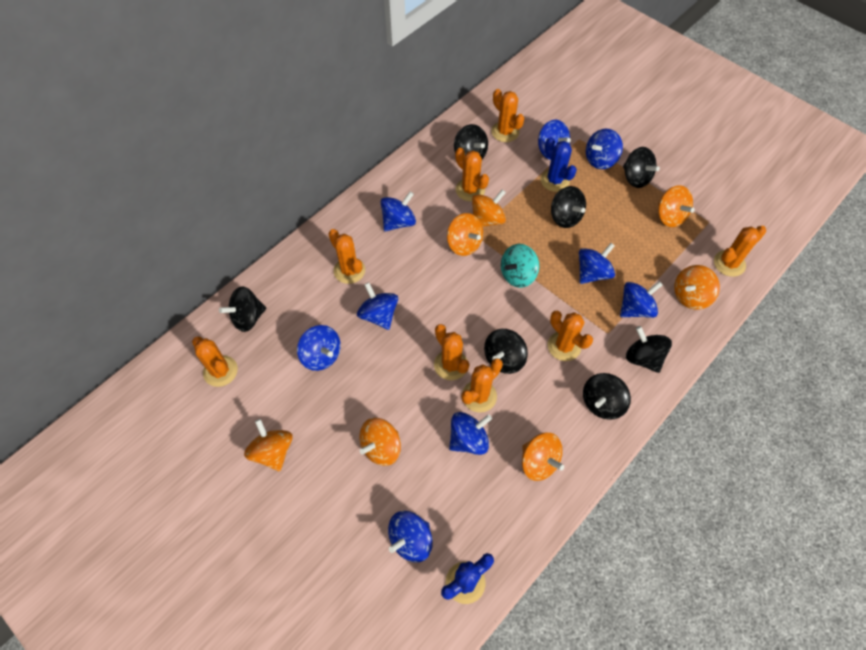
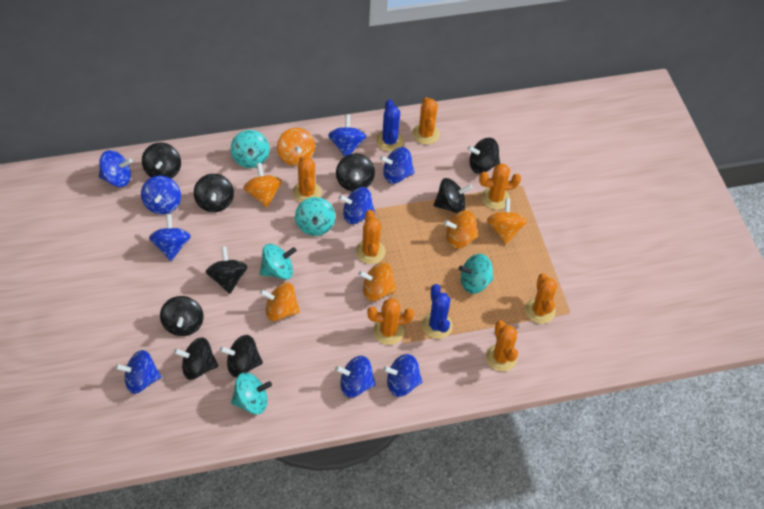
black spinning top: [219,286,266,332] [454,124,488,159] [484,329,528,374] [551,186,586,228] [583,373,631,420] [623,147,660,188] [626,326,672,373] = 7 -> [142,142,181,179] [160,296,204,336] [174,337,218,380] [194,174,234,212] [206,246,247,294] [220,335,263,377] [336,154,375,191] [434,178,473,213] [467,138,500,174] = 9
orange cactus: [192,336,238,387] [328,229,365,284] [434,324,470,380] [455,148,489,201] [461,358,503,413] [491,89,524,142] [548,311,593,361] [714,226,766,277] = 8 -> [293,155,321,203] [356,210,385,264] [367,298,414,345] [412,97,440,145] [479,163,521,210] [486,320,518,372] [525,273,557,324] = 7
orange spinning top: [244,419,293,471] [359,418,401,466] [447,213,483,256] [472,189,506,227] [522,433,564,481] [658,185,695,227] [674,265,720,310] = 7 -> [243,163,282,208] [260,282,300,321] [277,128,315,166] [358,262,396,301] [444,210,478,249] [487,198,527,244] = 6
turquoise spinning top: [501,244,539,288] = 1 -> [231,130,269,168] [231,373,272,414] [260,244,297,279] [295,197,335,236] [459,254,494,294] = 5

